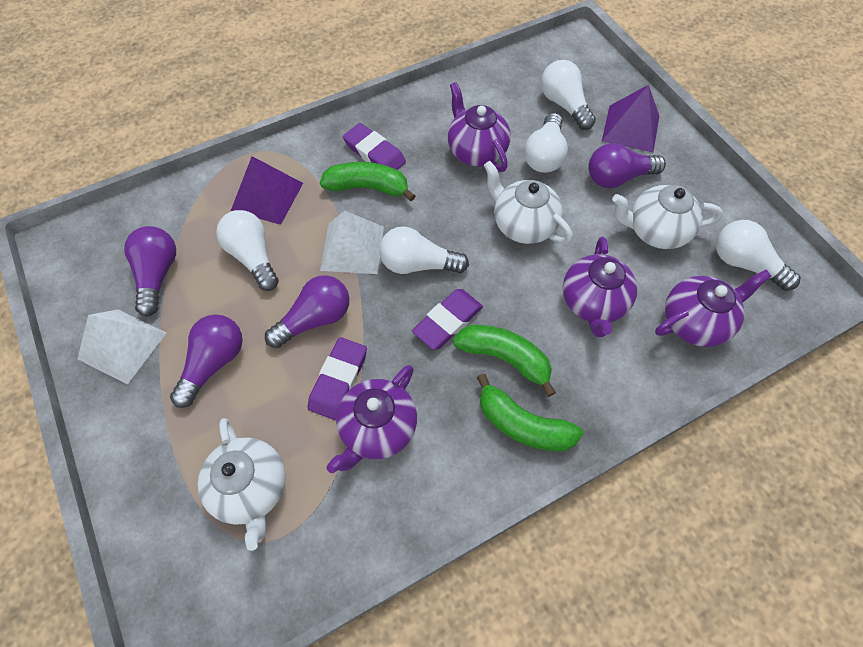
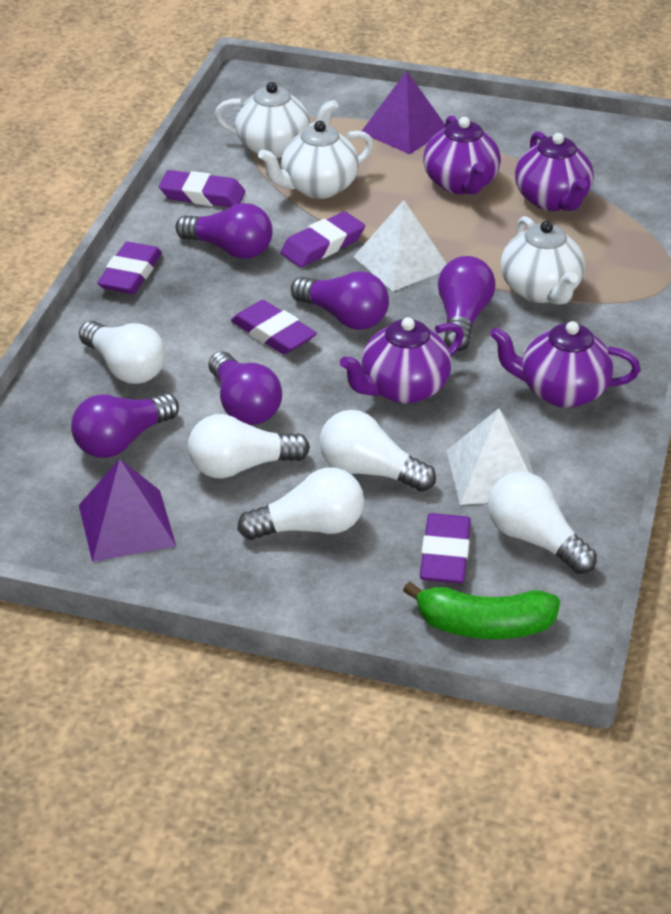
green banana: [320,162,415,201] [453,325,556,397] [477,374,583,451] = 3 -> [403,581,560,639] = 1
purple eraser: [307,337,367,420] [343,123,406,170] [412,289,483,350] = 3 -> [97,242,162,294] [159,170,245,207] [231,300,317,354] [281,212,365,267] [420,513,471,584] = 5
purple light bulb: [124,226,176,317] [170,314,243,408] [265,275,349,348] [588,143,666,188] = 4 -> [71,393,179,458] [175,203,273,259] [209,351,282,425] [291,271,389,330] [438,256,495,351] = 5

